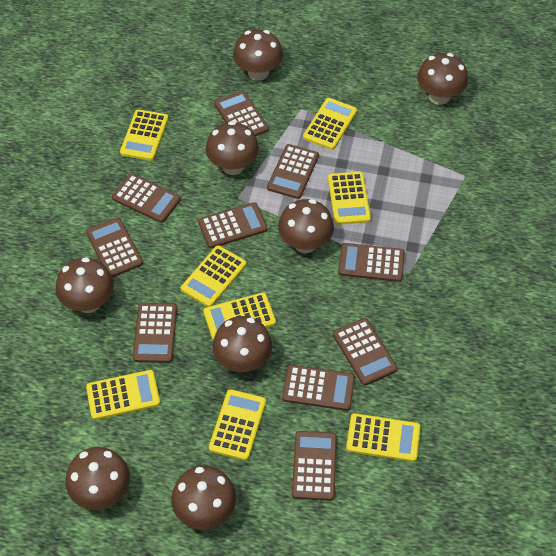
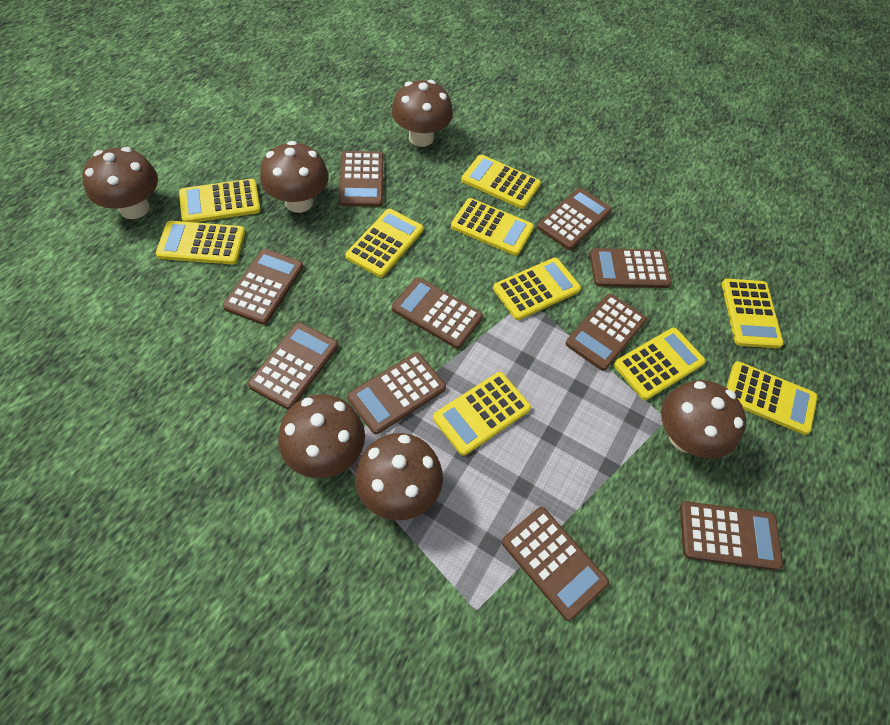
brown mushroom: [56,257,114,313] [66,447,130,510] [171,466,236,530] [206,121,259,175] [212,316,272,372] [233,29,283,81] [278,199,334,253] [417,53,468,105] = 8 -> [82,147,158,219] [260,141,329,213] [278,394,365,478] [355,433,443,521] [392,80,453,147] [661,380,746,459] = 6
yellow calculator: [86,370,160,420] [120,109,169,161] [181,245,246,307] [203,292,276,340] [209,389,266,461] [303,98,357,150] [328,172,371,225] [346,413,421,462] = 8 -> [156,221,245,264] [179,179,261,222] [346,209,424,277] [433,372,531,456] [451,198,534,256] [461,155,541,209] [493,257,581,320] [614,328,706,400] [722,279,784,348] [726,361,818,435] = 10

